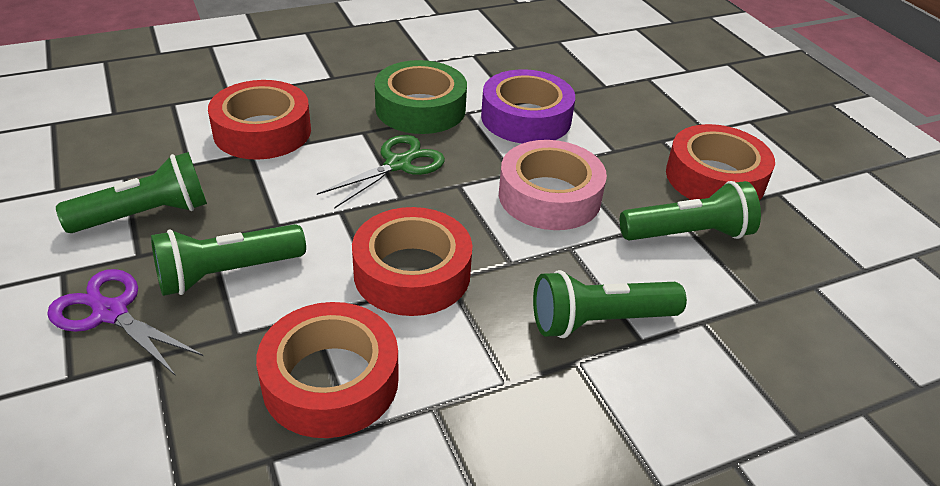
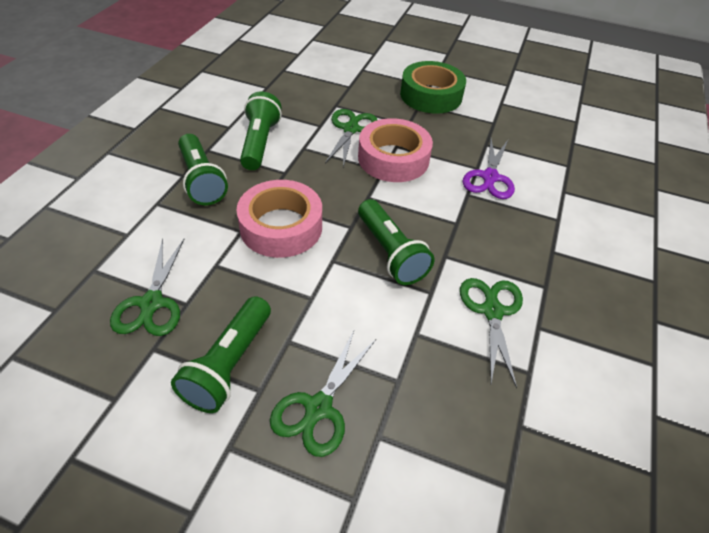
green scissors: [317,135,445,209] = 1 -> [110,238,184,336] [270,331,376,457] [325,109,377,167] [460,278,523,388] = 4
pink tape: [499,140,607,230] = 1 -> [236,180,322,258] [358,118,433,182] = 2
purple tape: [481,69,575,143] = 1 -> none = 0
red tape: [208,80,311,160] [256,302,399,438] [352,207,472,316] [666,124,775,201] = 4 -> none = 0

